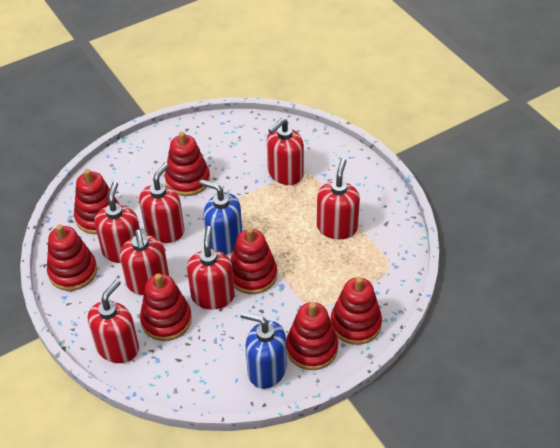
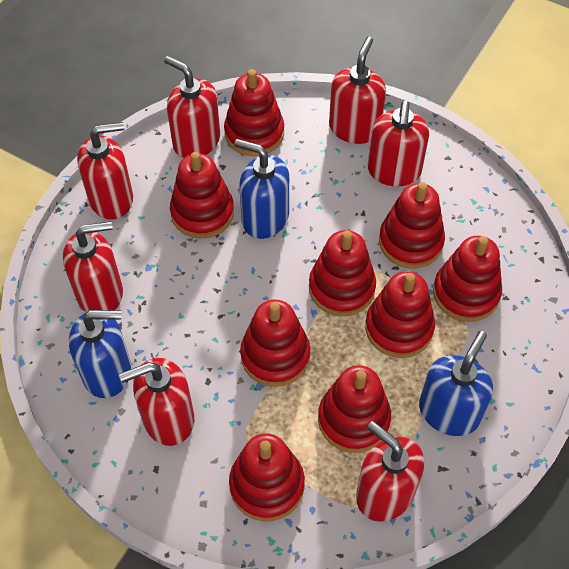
blue soap dispenser: [199,179,242,255] [240,311,287,389] = 2 -> [69,310,131,398] [234,139,289,239] [419,331,493,436] = 3
red stacking toy: [47,224,97,291] [74,169,120,234] [140,273,192,341] [165,132,210,196] [230,227,277,294] [286,302,338,370] [331,277,382,345] = 7 -> [170,152,234,239] [224,69,284,156] [229,433,305,521] [240,300,310,387] [309,230,376,316] [318,365,391,453] [365,271,435,358] [379,182,445,269] [433,236,502,322] = 9

